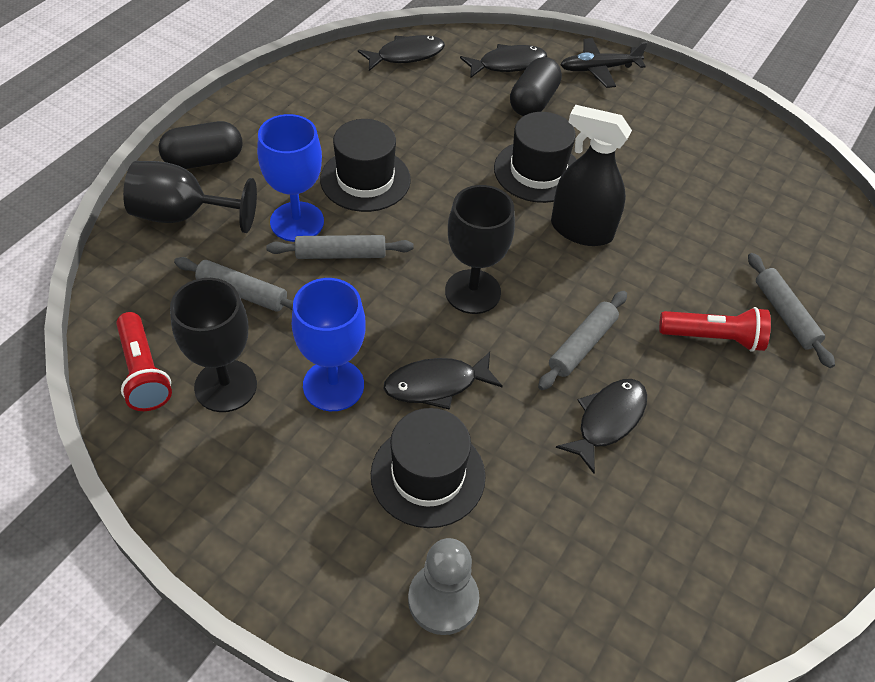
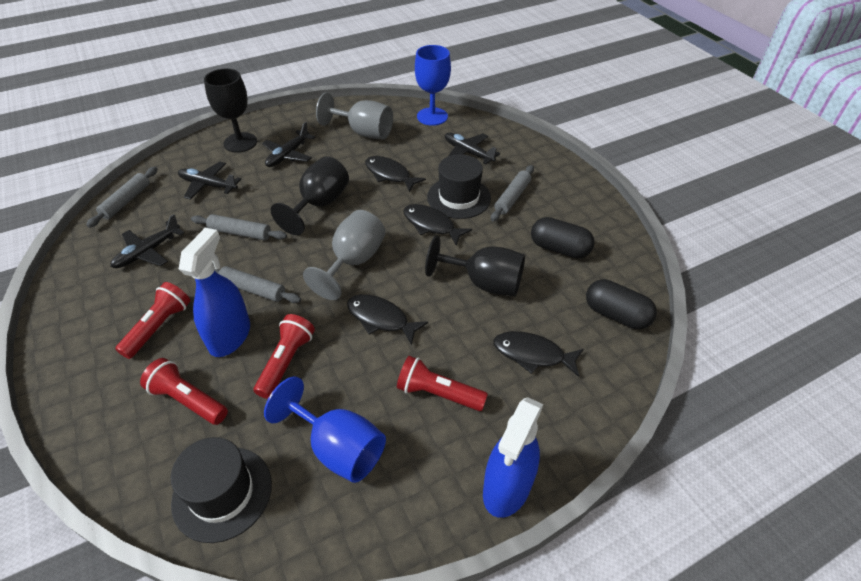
black hat: [320,119,411,212] [371,408,486,528] [494,112,577,203] = 3 -> [171,437,272,543] [427,154,491,219] = 2
black plane: [560,38,647,88] = 1 -> [110,214,185,268] [178,161,241,200] [262,122,316,167] [445,133,500,164] = 4
black spray bottle: [551,105,632,246] = 1 -> none = 0
blue spray bottle: none = 0 -> [179,228,250,357] [483,397,543,518] = 2
grey goblet: none = 0 -> [303,210,385,300] [316,93,393,139] = 2
grey pawn: [408,538,479,635] = 1 -> none = 0
red flashlight: [116,312,172,411] [659,307,771,352] = 2 -> [115,282,190,359] [140,358,228,425] [254,314,315,399] [397,356,488,411] = 4

